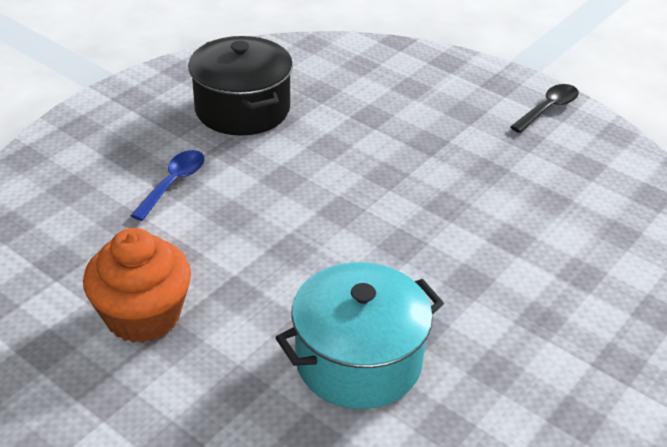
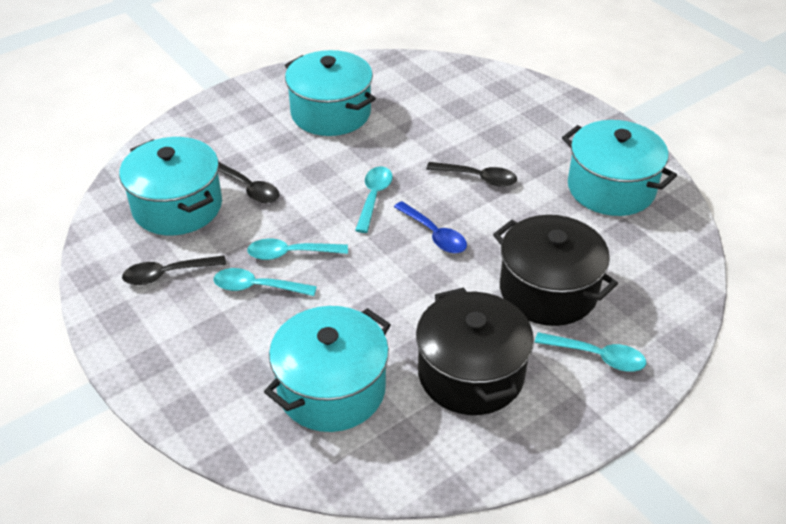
black pot: [188,36,293,136] = 1 -> [416,287,534,415] [493,215,618,326] = 2
black spoon: [510,84,579,133] = 1 -> [122,256,226,285] [218,162,280,203] [426,162,517,187] = 3
orange cupcake: [83,228,191,343] = 1 -> none = 0
turquoise pot: [275,262,444,409] = 1 -> [119,137,222,235] [264,306,391,432] [285,50,376,136] [562,120,677,216] = 4
turquoise spoon: none = 0 -> [214,268,317,296] [247,238,348,260] [355,167,393,233] [535,332,646,372] = 4

